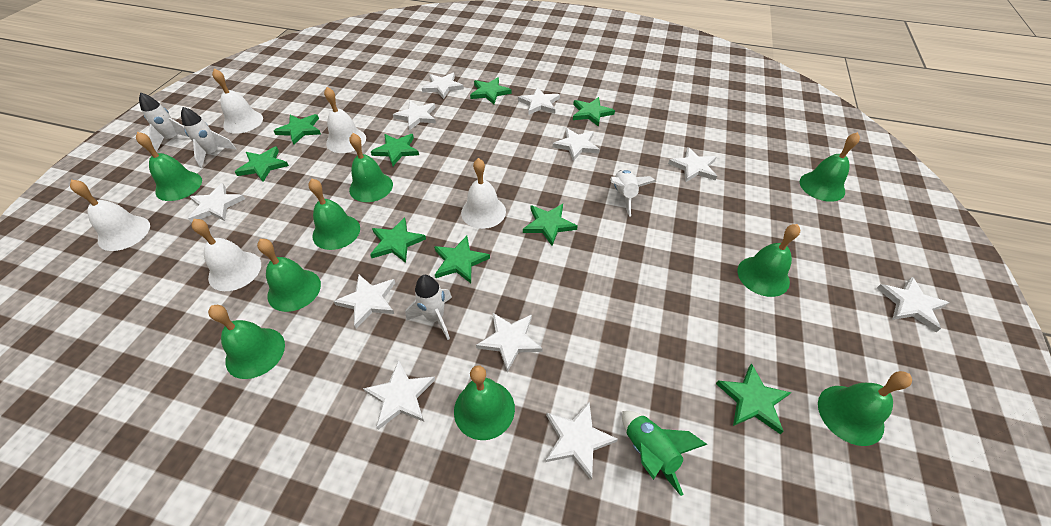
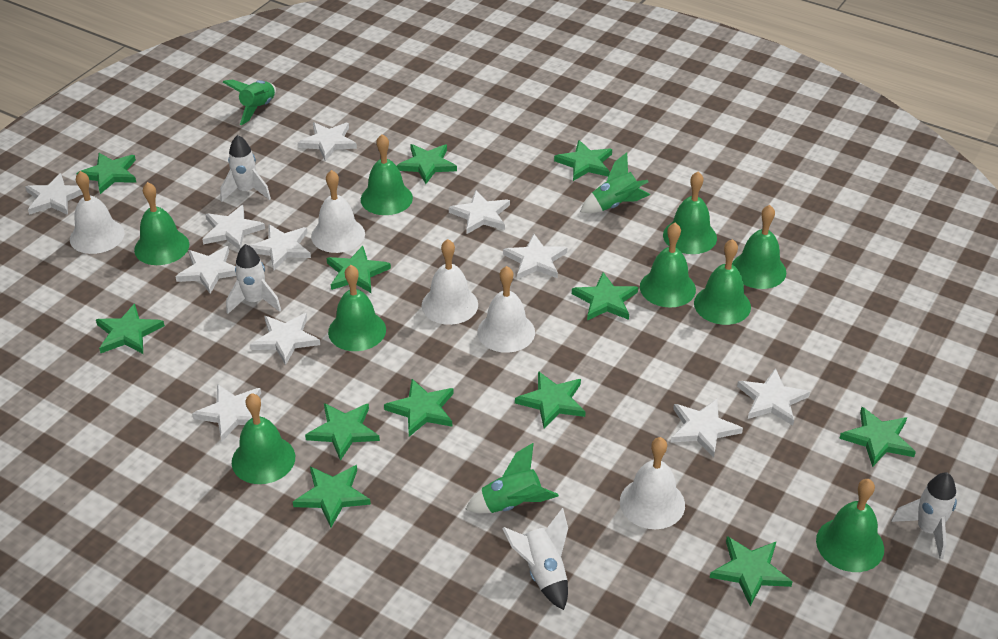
green rocket: [622,411,708,496] = 1 -> [223,80,276,125] [465,443,559,513] [580,153,650,213] = 3
green star: [235,146,289,182] [274,114,321,144] [370,218,426,263] [371,134,419,166] [434,236,490,283] [470,77,512,104] [523,204,578,246] [573,97,615,127] [716,364,791,434] = 9 -> [76,153,137,194] [96,304,165,354] [293,465,371,527] [305,403,380,461] [327,246,391,293] [384,379,454,437] [397,144,457,184] [515,371,586,428] [554,140,612,181] [572,272,638,320] [710,536,793,606] [839,407,916,467] = 12

